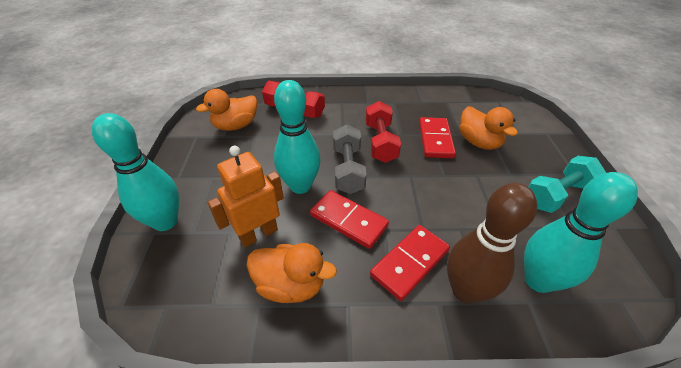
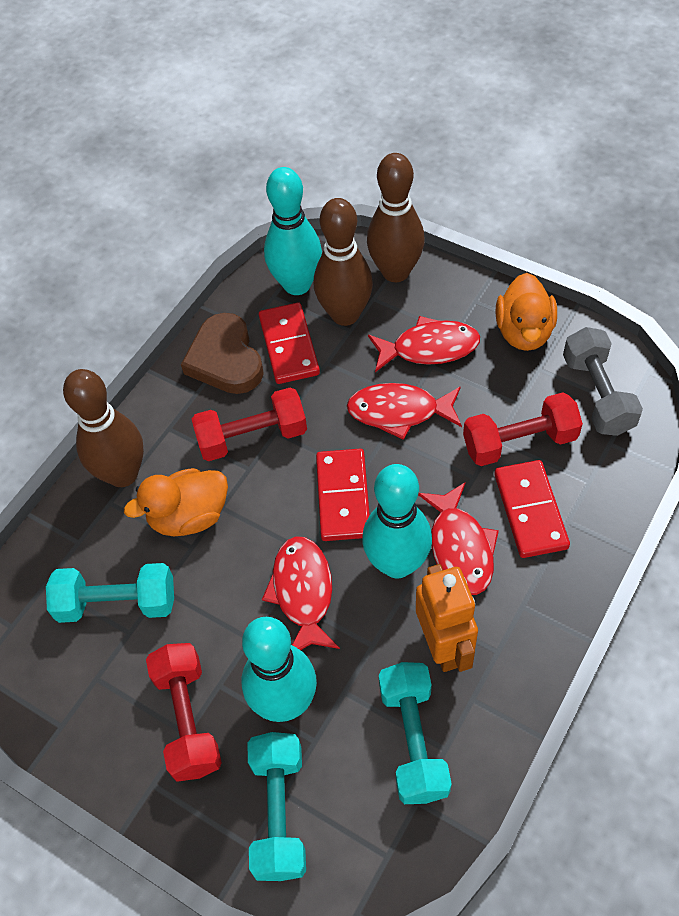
brown bowling pin: [447,183,537,304] = 1 -> [63,369,144,487] [314,198,373,326] [367,153,425,282] = 3
brown heart: none = 0 -> [181,313,264,394] = 1
orange duck: [196,89,257,131] [246,243,337,303] [459,106,518,150] = 3 -> [124,468,228,536] [496,273,557,351] = 2
red dumbbell: [262,81,325,118] [365,101,401,163] = 2 -> [146,643,222,782] [192,388,307,461] [463,392,583,466] = 3
red fish: none = 0 -> [262,536,340,650] [347,383,462,440] [368,316,480,372] [418,483,499,595] = 4
turquoise dumbbell: [528,156,606,213] = 1 -> [46,563,174,623] [248,732,306,881] [379,662,452,804] = 3

